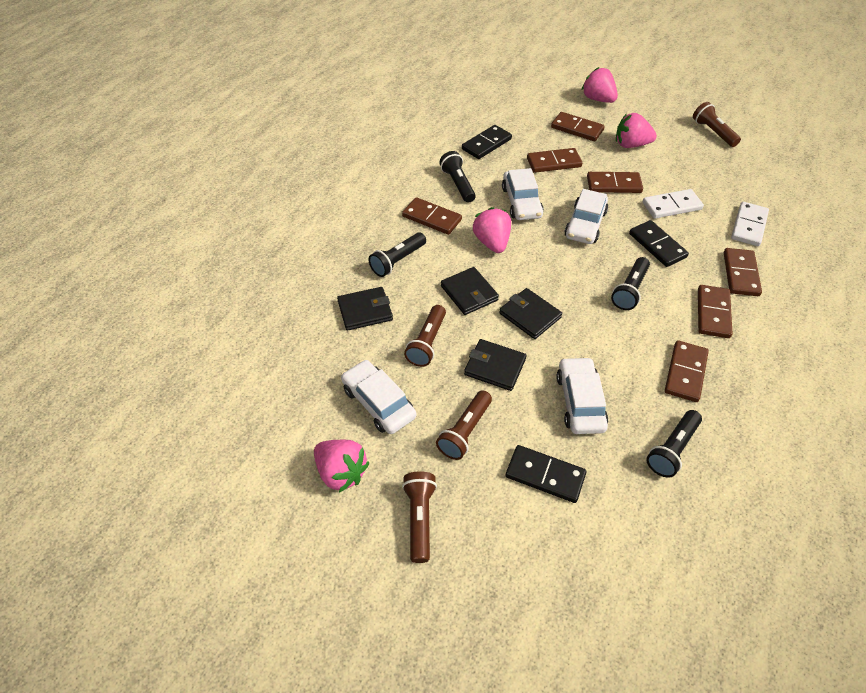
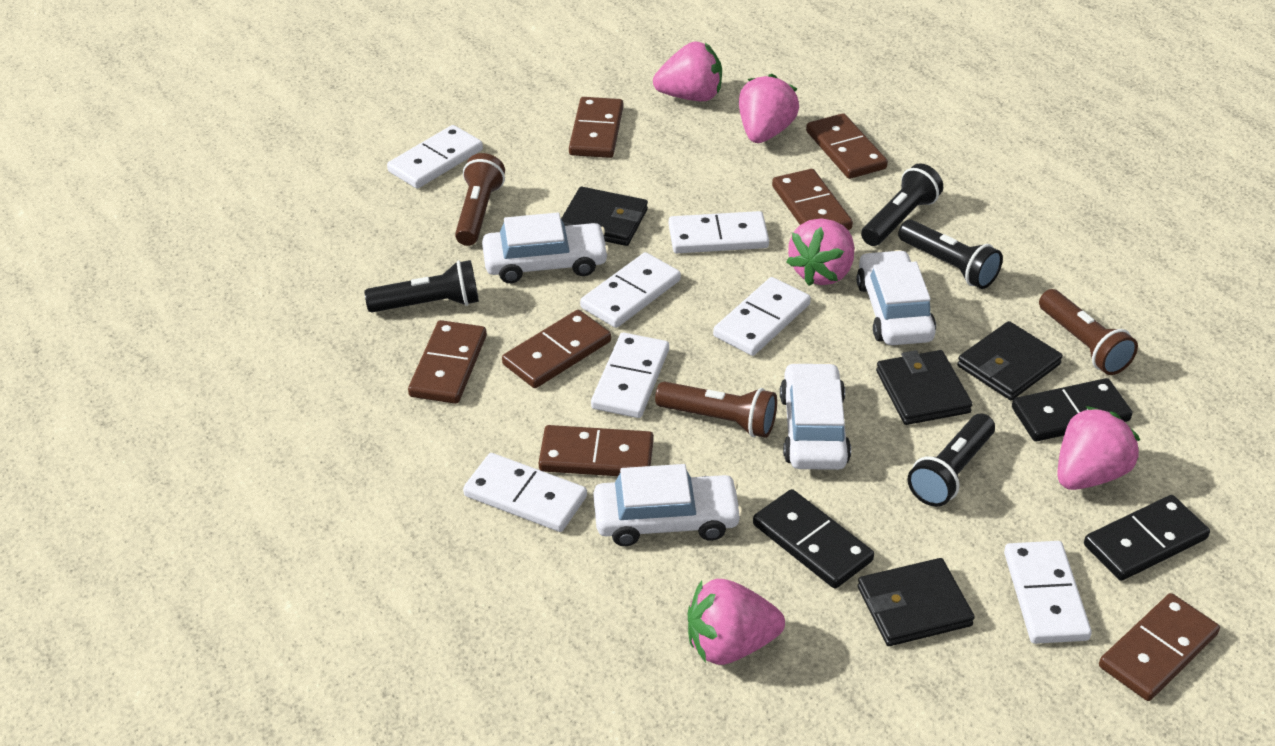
brown flashlight: [402,471,437,563] [404,305,446,367] [436,390,492,460] [693,102,741,147] = 4 -> [455,153,505,246] [655,381,777,438] [1039,289,1138,375] = 3
pink strawberry: [314,440,369,492] [473,207,511,253] [582,67,618,103] [616,113,657,148] = 4 -> [653,41,722,101] [688,579,785,665] [739,74,799,143] [787,218,854,286] [1057,406,1140,490] = 5
white domino: [643,189,704,219] [731,202,769,246] = 2 -> [387,125,483,189] [463,453,587,532] [580,252,681,328] [591,333,669,418] [669,211,769,253] [713,277,811,356] [1004,541,1092,644] = 7

